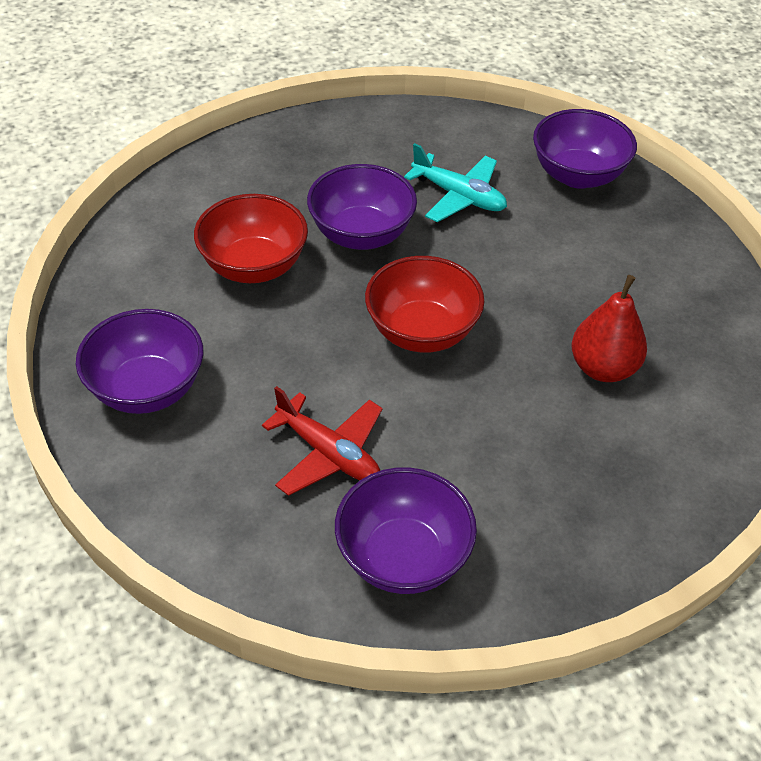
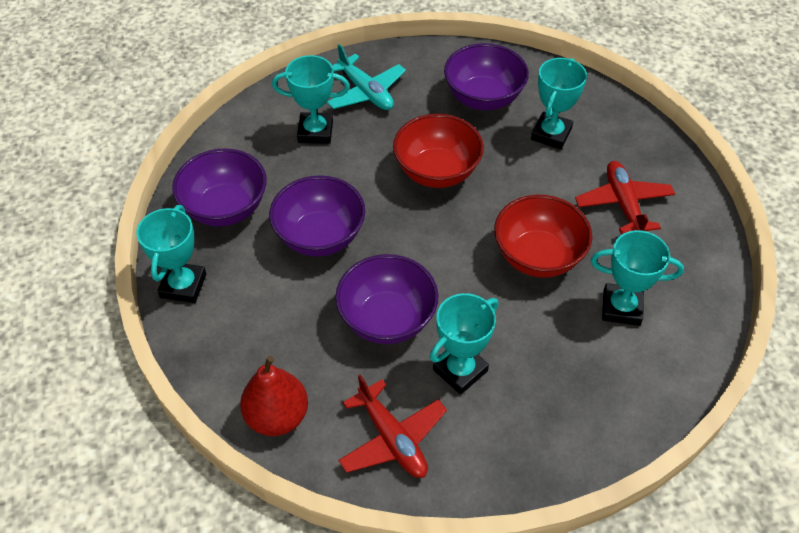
red plane: [262,386,382,496] = 1 -> [338,374,447,478] [575,161,675,234] = 2
turquoise trophy: none = 0 -> [136,205,206,303] [272,55,350,144] [430,293,498,395] [531,58,587,150] [591,230,684,326] = 5

